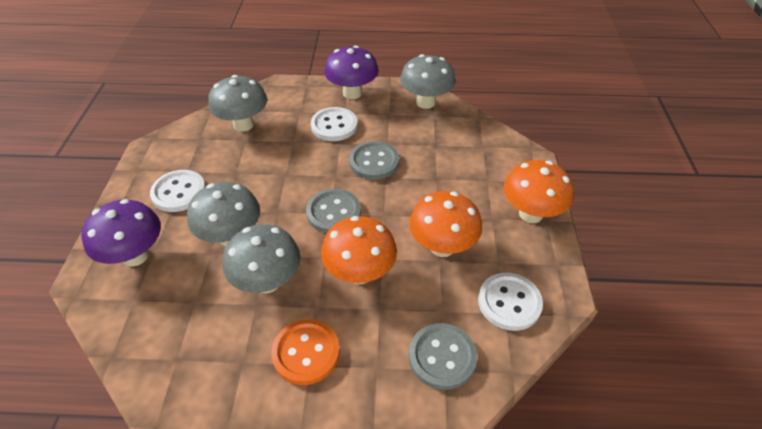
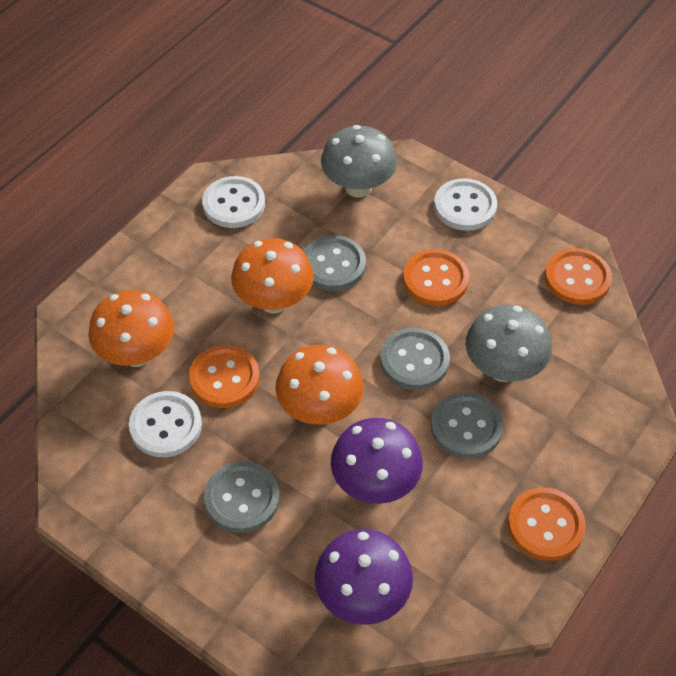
grey button: [306,189,361,233] [349,141,399,180] [409,323,477,390] = 3 -> [204,461,280,533] [303,235,366,291] [380,328,450,390] [431,392,504,459] = 4
grey mushroom: [187,182,260,246] [208,75,267,132] [223,224,301,293] [400,54,456,109] = 4 -> [321,125,397,197] [466,305,552,382] = 2
orange button: [271,319,340,385] = 1 -> [189,345,259,408] [403,249,469,306] [508,488,586,561] [545,248,612,305] = 4

